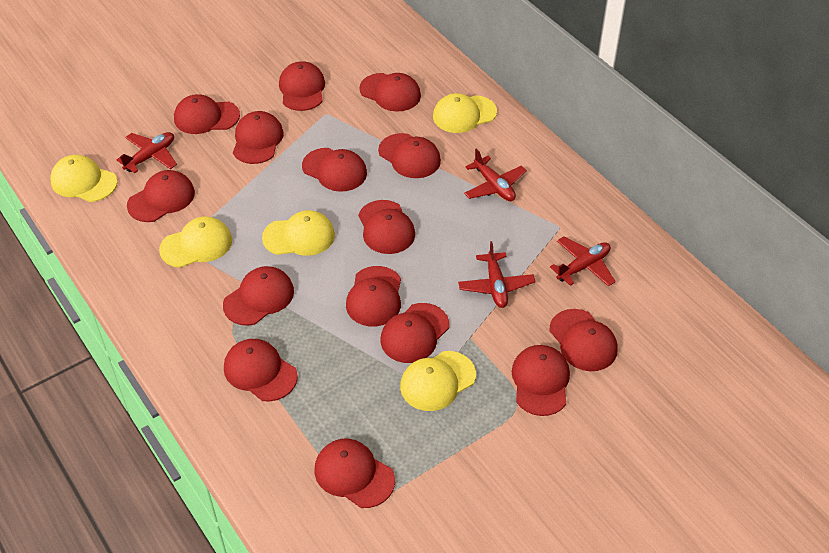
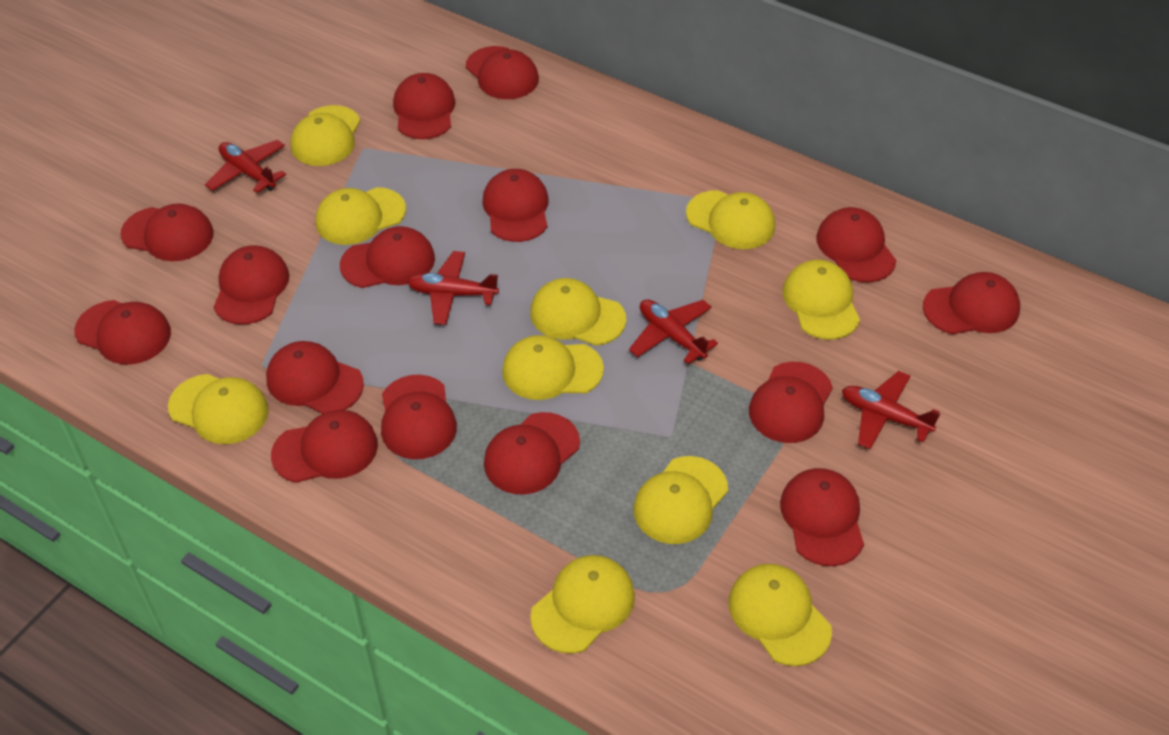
yellow cap: [50,155,118,202] [159,216,232,268] [262,210,335,256] [400,351,476,411] [433,93,497,133] = 5 -> [168,374,269,444] [290,105,360,166] [316,187,406,245] [502,335,604,400] [530,278,626,346] [530,555,635,654] [633,456,728,544] [686,190,775,249] [729,564,832,666] [782,260,860,340] = 10

